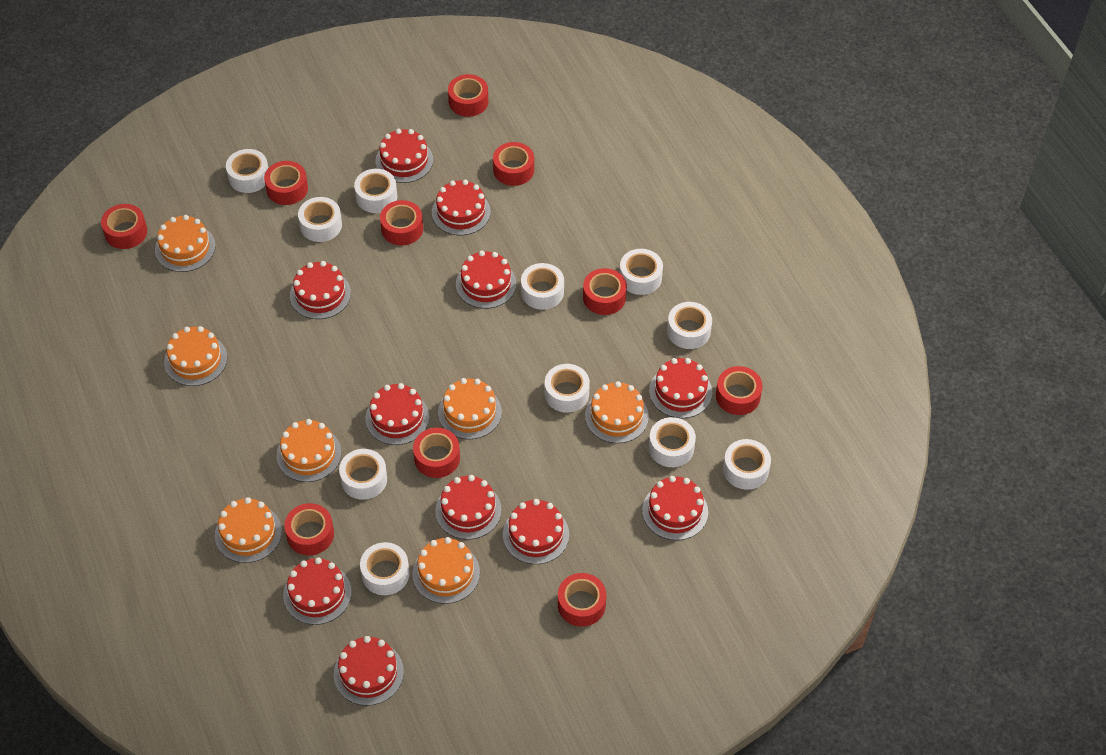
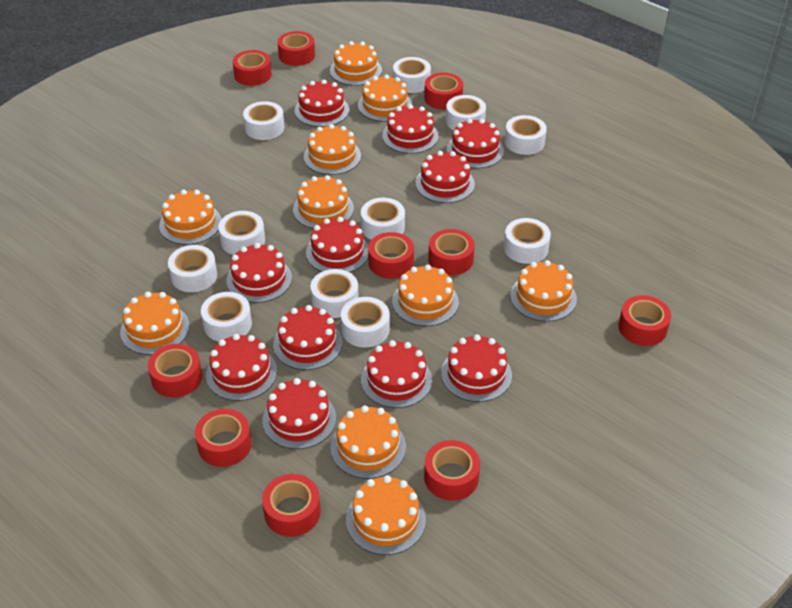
orange cake: [155,215,215,272] [164,326,227,386] [215,497,282,563] [276,419,342,482] [412,537,480,604] [438,378,502,440] [585,381,649,443] = 7 -> [120,292,189,355] [159,190,221,245] [293,175,354,229] [304,124,361,175] [330,41,382,86] [330,405,406,479] [346,475,426,555] [358,75,412,122] [392,265,459,326] [510,260,577,322] = 10

